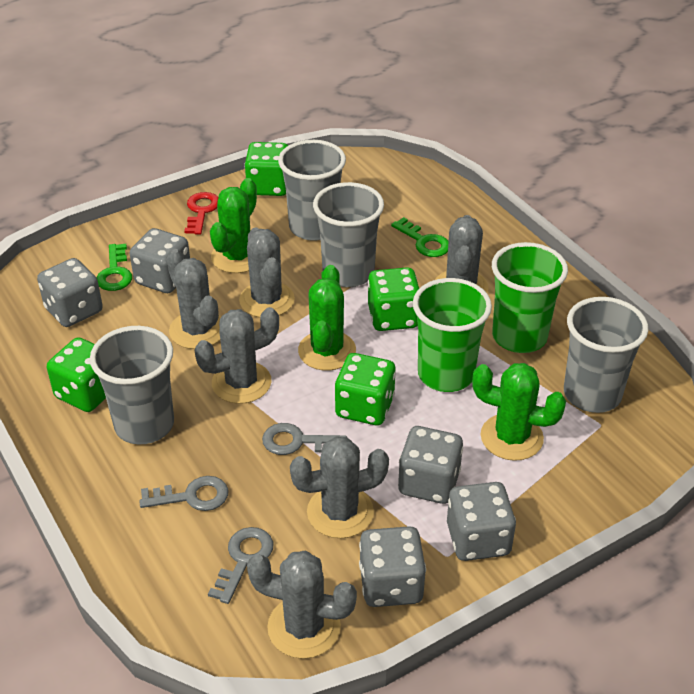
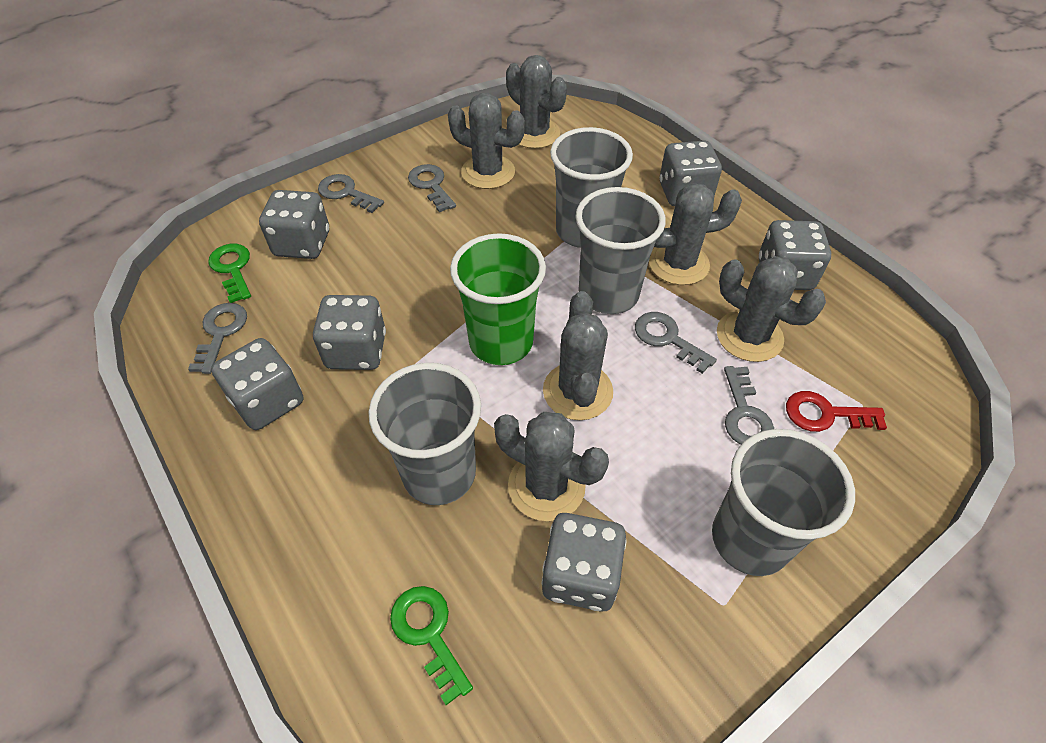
green cactus: [210,178,257,273] [298,265,356,371] [472,363,566,461] = 3 -> none = 0
green cup: [413,278,492,392] [492,242,568,353] = 2 -> [450,233,546,365] = 1
green dice: [47,337,106,412] [244,142,288,196] [335,353,396,425] [368,267,419,331] = 4 -> none = 0
grey dice: [37,258,103,327] [130,228,190,293] [359,526,426,607] [398,426,463,504] [447,482,516,561] = 5 -> [211,338,303,430] [259,190,329,259] [313,295,386,370] [542,513,627,612] [660,140,722,206] [759,220,831,290] = 6
grey key: [139,476,229,511] [208,527,273,604] [262,423,347,455] = 3 -> [188,303,247,374] [318,174,384,213] [408,164,456,212] [635,312,717,374] [724,366,774,445] = 5

